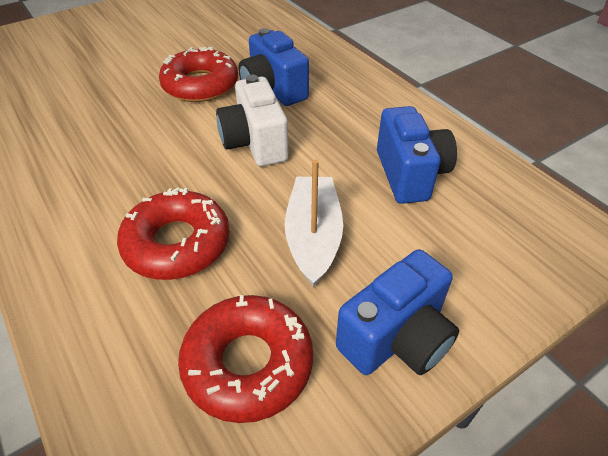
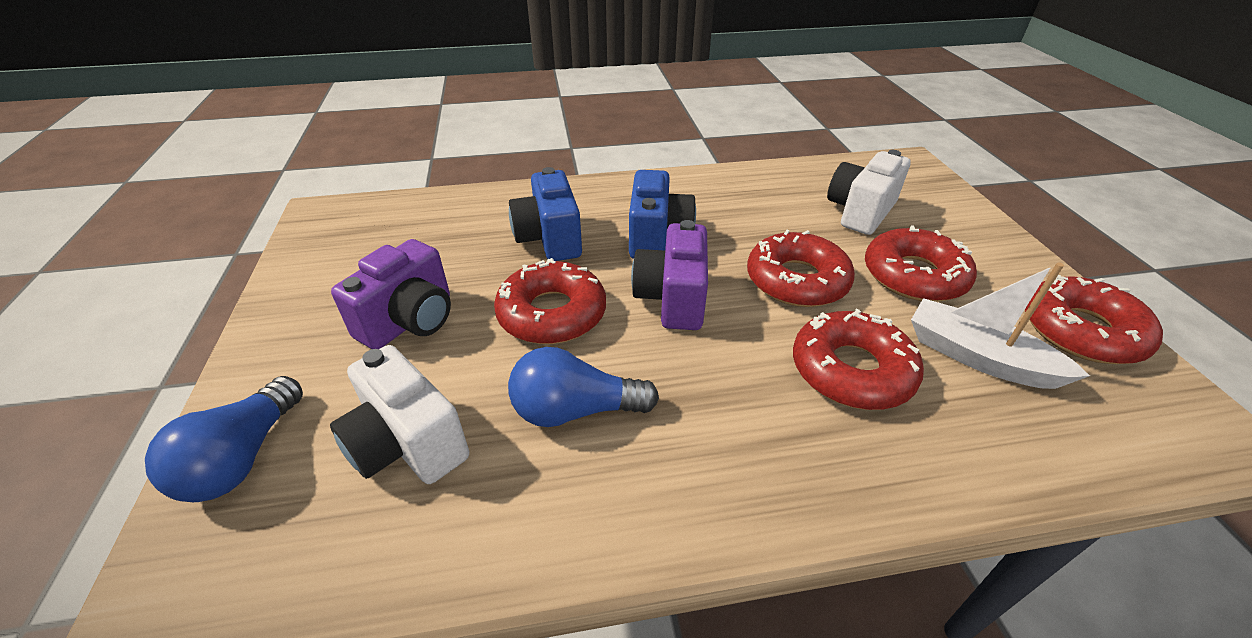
blue camera: [238,28,309,106] [336,249,459,375] [377,106,457,204] = 3 -> [509,167,582,261] [629,170,696,259] = 2
blue light bulb: none = 0 -> [145,376,303,502] [508,347,659,427] = 2
purple camera: none = 0 -> [331,239,451,349] [631,220,708,330] = 2
red donut: [117,187,230,280] [159,47,238,102] [178,295,313,423] = 3 -> [494,258,606,344] [747,230,855,307] [793,309,924,410] [865,225,977,302] [1025,275,1163,364] = 5
white camera: [216,75,289,166] = 1 -> [330,345,469,484] [827,150,911,235] = 2

